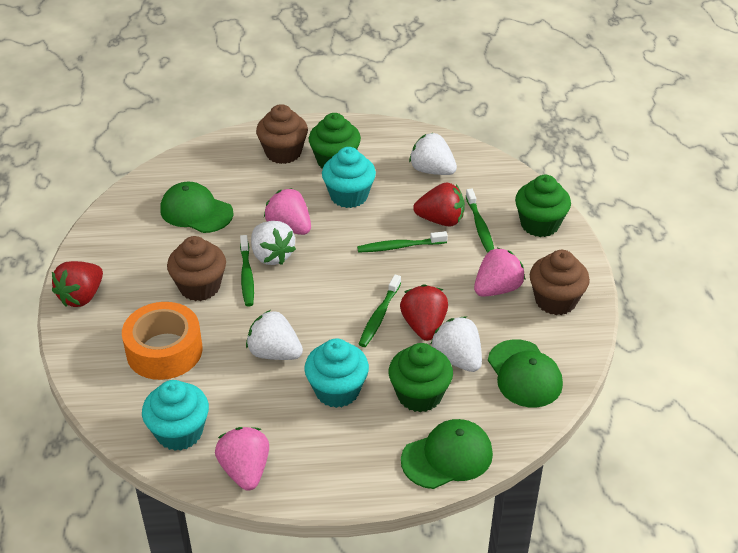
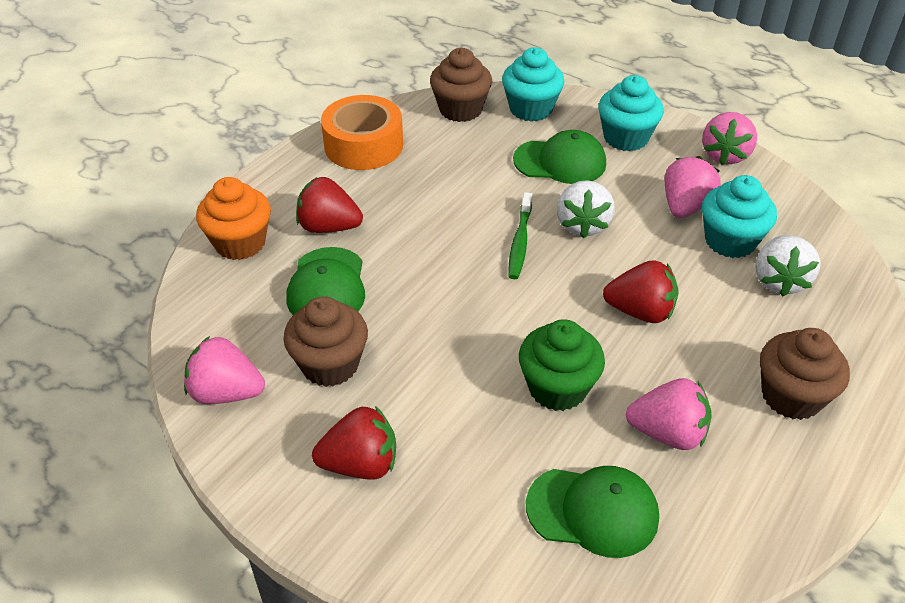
green cupcake: [309,113,361,169] [389,343,453,412] [515,175,571,237] = 3 -> [519,319,605,411] = 1
green toothbrush: [240,235,254,307] [357,231,448,253] [359,275,401,347] [466,189,494,253] = 4 -> [508,192,532,279] = 1
orange cupcake: none = 0 -> [196,177,271,260] = 1
pink strawberry: [215,427,269,490] [264,188,311,235] [474,247,525,297] = 3 -> [184,336,265,404] [626,378,712,450] [664,156,721,218] [702,112,757,165] = 4
white strawberry: [246,310,303,360] [251,221,296,265] [409,133,457,175] [431,317,482,372] = 4 -> [557,180,615,238] [755,235,821,297] = 2

